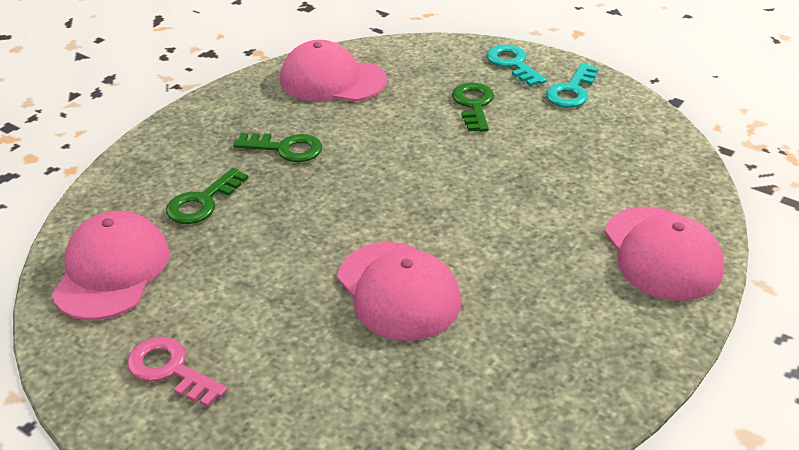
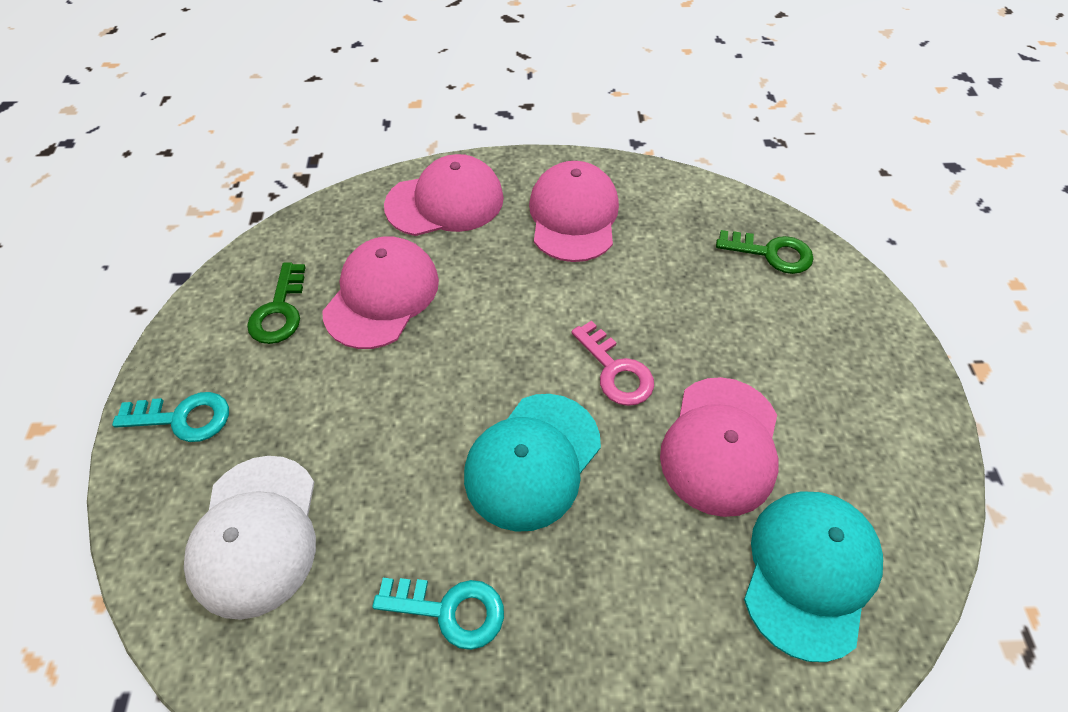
green key: [166,168,248,224] [233,133,322,162] [452,83,494,132] = 3 -> [247,263,306,344] [716,230,814,274] = 2
turquoise cap: none = 0 -> [464,394,601,532] [744,491,883,662] = 2
white cap: none = 0 -> [184,456,316,620] = 1

